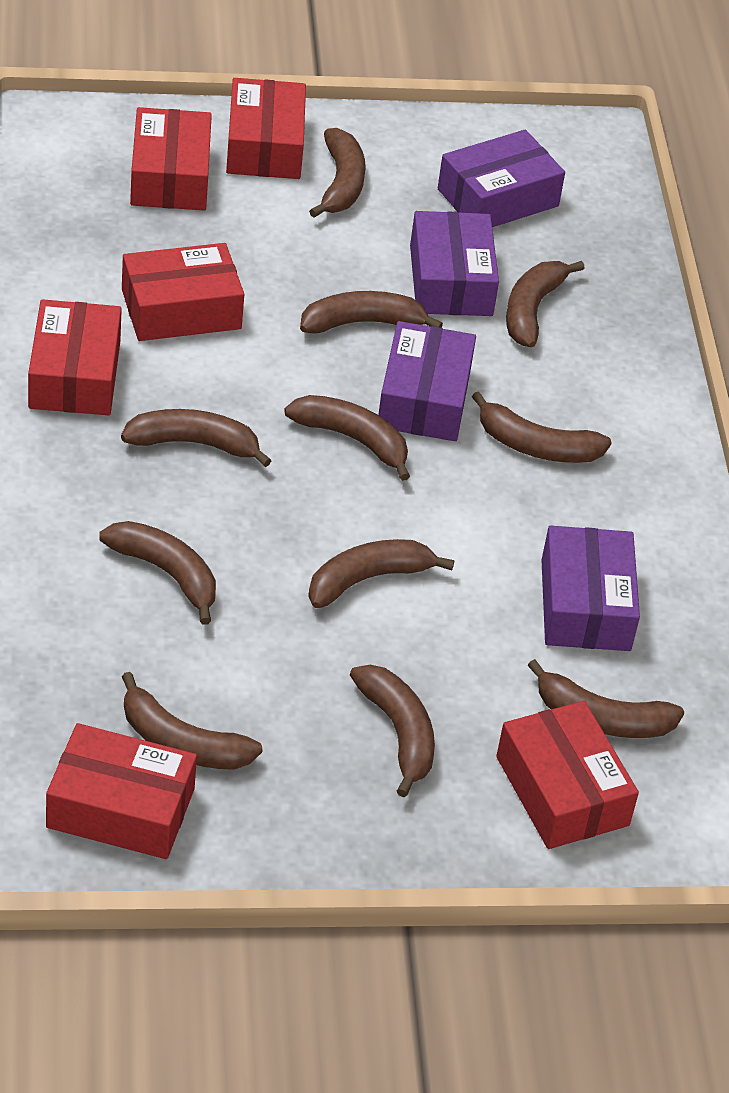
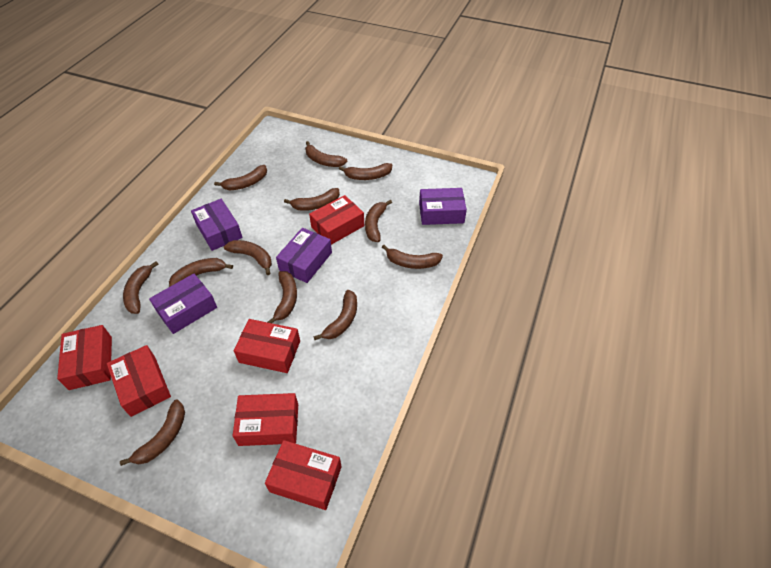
brown banana: [99,521,216,625] [121,409,272,467] [122,672,263,770] [284,395,410,481] [300,291,443,334] [308,539,454,608] [309,128,366,218] [350,665,435,797] [472,391,612,463] [506,261,585,347] [528,659,684,738] = 11 -> [120,399,185,466] [123,261,159,314] [169,258,233,287] [214,165,267,190] [224,240,272,275] [267,271,297,323] [284,188,340,211] [305,141,347,167] [314,290,357,340] [339,163,392,180] [365,200,392,242] [382,245,443,269] = 12

